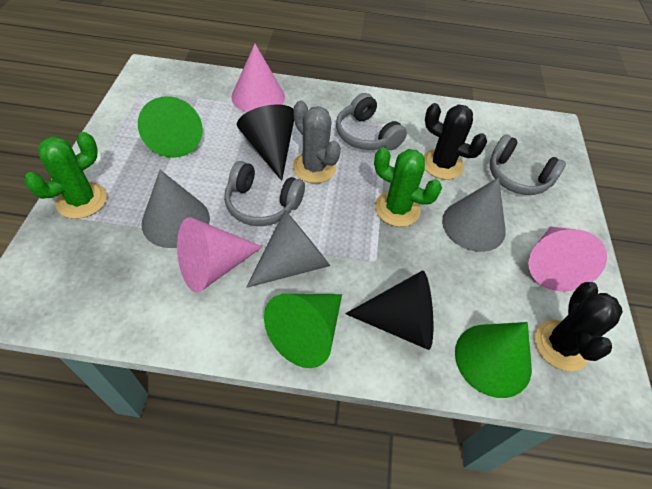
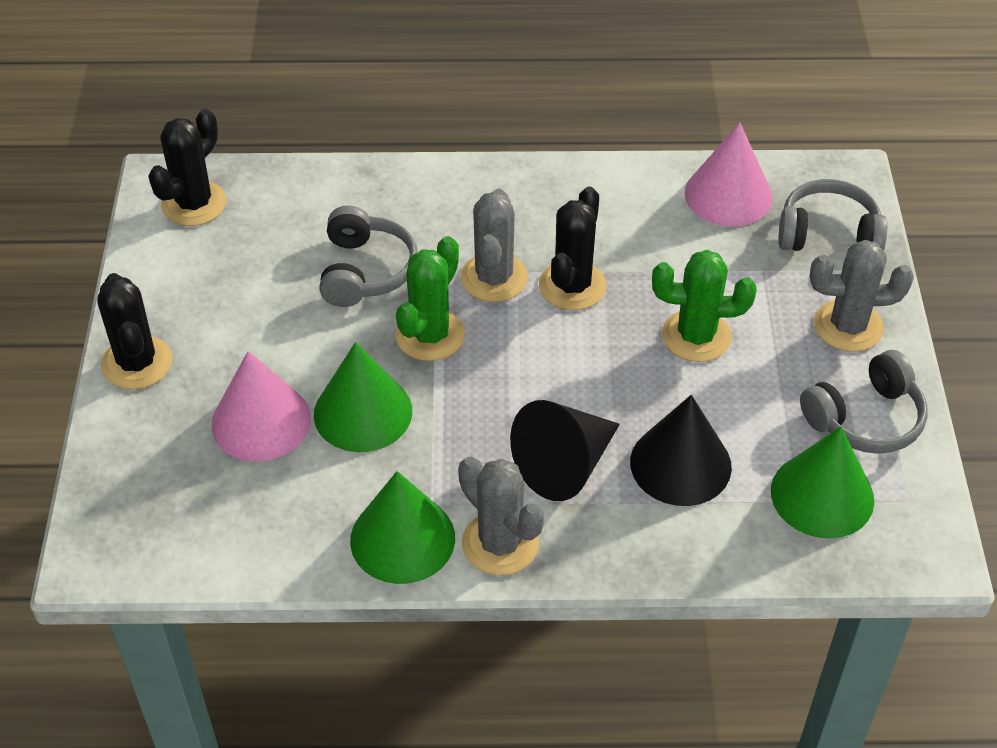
black cactus: [423,103,487,179] [534,282,623,371] = 2 -> [97,273,172,389] [148,109,226,226] [539,186,607,310] = 3
grey cactus: [293,100,341,183] = 1 -> [458,457,544,575] [461,189,528,302] [810,240,914,352] = 3
grey cone: [141,170,210,248] [246,210,330,288] [442,177,506,252] = 3 -> none = 0
pink cone: [177,217,263,292] [231,44,285,113] [528,227,607,291] = 3 -> [211,351,311,461] [685,122,773,226] = 2

